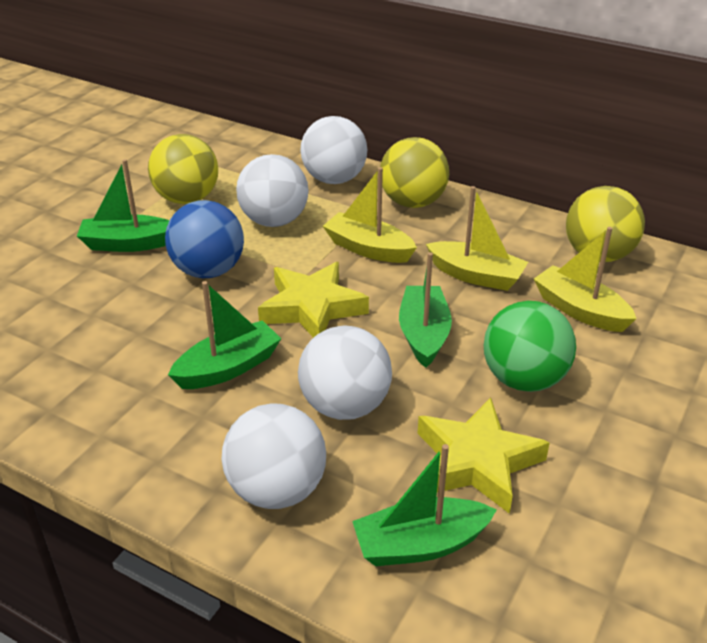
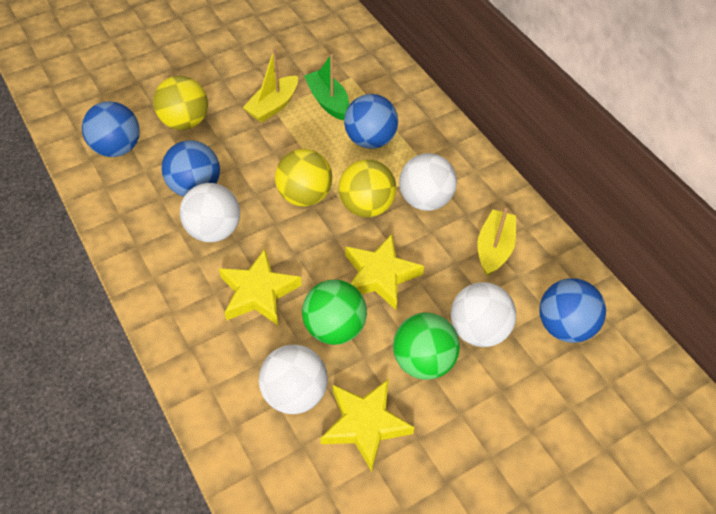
blue ball: [165,200,244,278] = 1 -> [82,101,140,157] [161,140,220,197] [344,94,398,149] [539,278,606,343] = 4
green ball: [484,301,576,392] = 1 -> [302,280,367,345] [393,313,460,380] = 2
green boat: [77,159,170,252] [168,281,281,389] [352,444,497,566] [399,252,452,368] = 4 -> [304,54,349,120] = 1
yellow boat: [323,167,417,263] [426,186,528,291] [534,227,637,332] = 3 -> [243,49,298,122] [477,208,516,276] = 2
yellow star: [258,262,369,338] [418,398,550,514] = 2 -> [219,249,302,325] [321,379,415,472] [345,234,424,310] = 3

